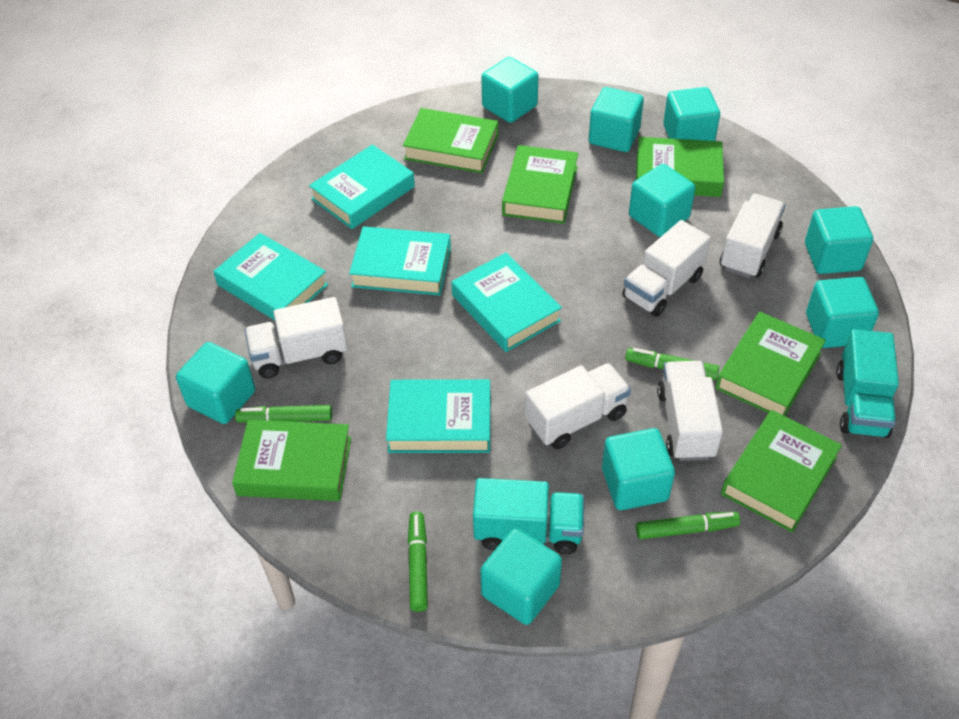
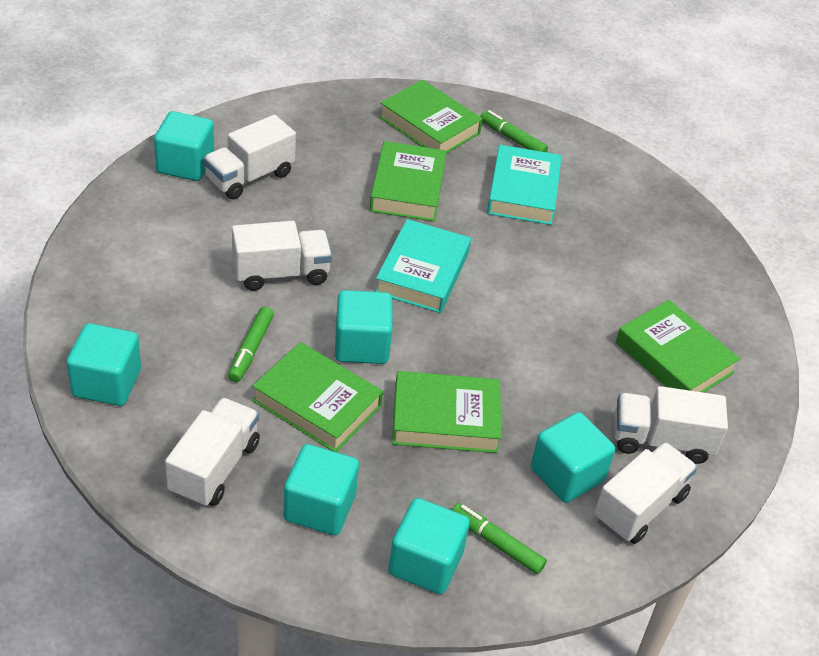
green book: [232,420,351,501] [403,108,498,173] [502,145,578,224] [636,137,724,197] [715,312,826,416] [721,410,842,533] = 6 -> [252,342,383,452] [369,141,447,221] [379,80,483,154] [392,371,501,453] [616,300,740,393] = 5
green marker: [235,405,332,423] [408,512,428,612] [625,348,719,380] [636,512,740,539] = 4 -> [228,307,274,382] [452,503,547,574] [480,110,548,152] = 3
turquoise book: [213,233,328,320] [309,145,415,229] [349,226,451,296] [386,379,490,453] [451,253,562,352] = 5 -> [375,219,471,313] [487,145,562,225] = 2
turquoise cube: [176,342,255,424] [480,528,562,625] [481,57,538,123] [589,87,644,152] [602,428,675,510] [629,164,695,237] [663,87,720,141] [805,206,873,274] [806,277,879,348] = 9 -> [67,323,141,406] [154,111,214,181] [283,444,359,535] [335,290,392,364] [388,498,470,594] [531,412,615,503] = 6
turquoise truck: [473,478,584,554] [836,329,899,438] = 2 -> none = 0

